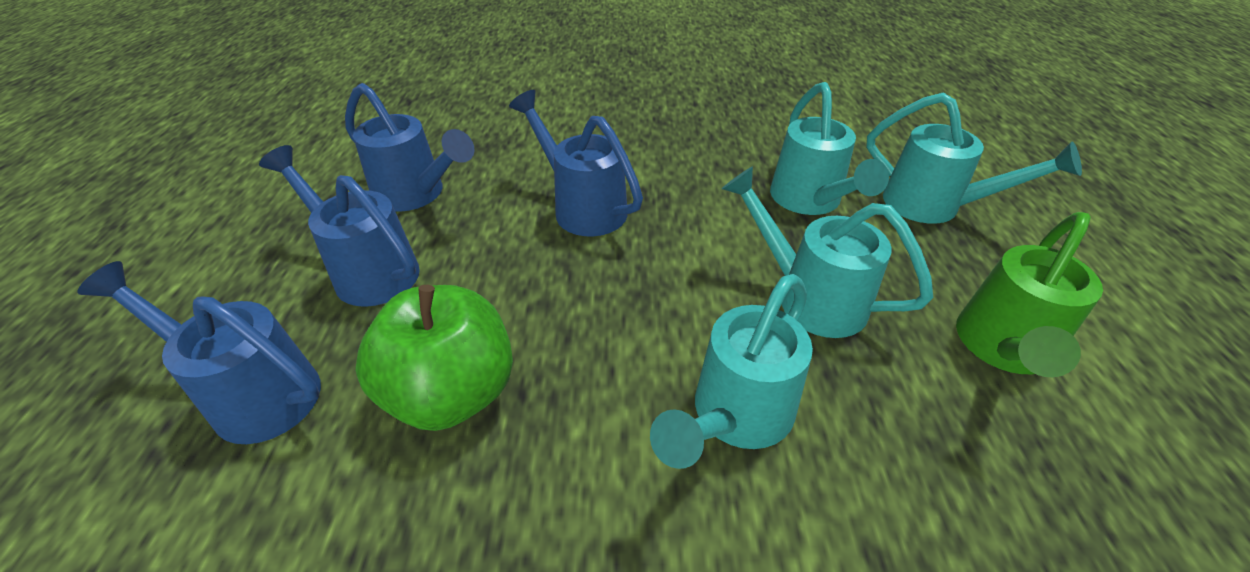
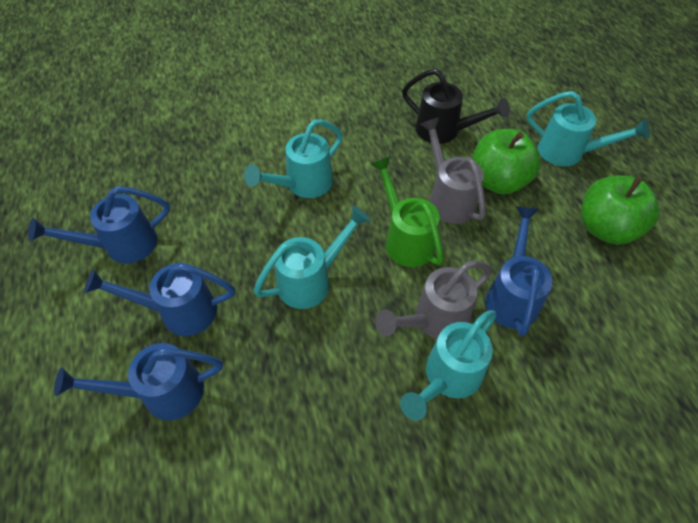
black watering can: none = 0 -> [402,69,510,144] = 1
green apple: [355,285,513,431] = 1 -> [472,129,541,194] [581,175,660,245] = 2
grey watering can: none = 0 -> [375,261,492,339] [420,117,486,224] = 2

